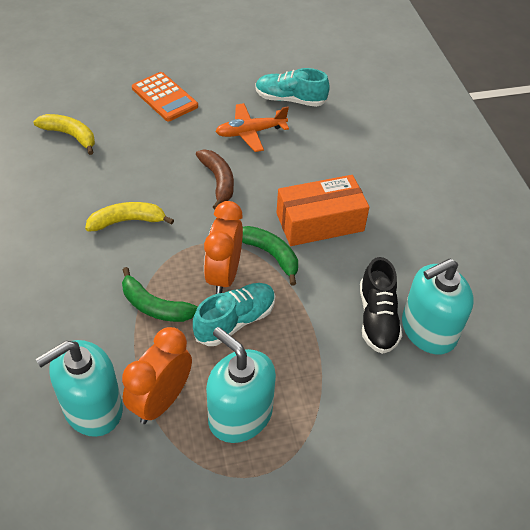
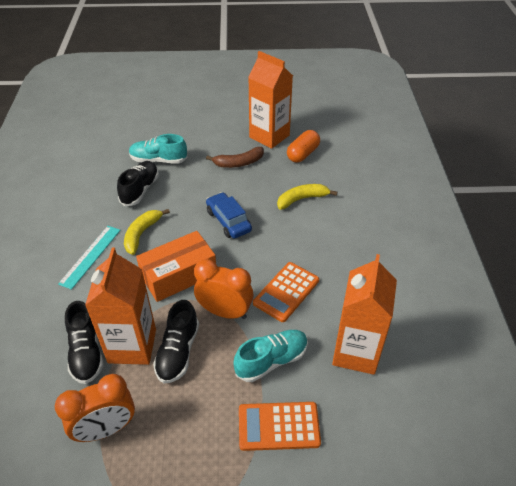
black shoe: [360,257,402,354] = 1 -> [65,301,104,384] [117,161,159,206] [153,300,199,384] = 3
blue car: none = 0 -> [206,192,252,239] = 1
green banana: [122,267,198,322] [242,226,298,286] = 2 -> none = 0
orange calculator: [132,72,198,121] = 1 -> [239,402,321,451] [253,262,319,322] = 2
orange capsule: none = 0 -> [287,130,320,162] = 1
orange carton: none = 0 -> [85,247,156,365] [248,51,293,149] [332,254,397,375] = 3
orange plane: [215,103,289,152] = 1 -> none = 0
turquoise ruler: none = 0 -> [58,226,121,290] = 1
turquoise soap dispenser: [36,340,123,437] [206,327,276,443] [402,258,474,355] = 3 -> none = 0

